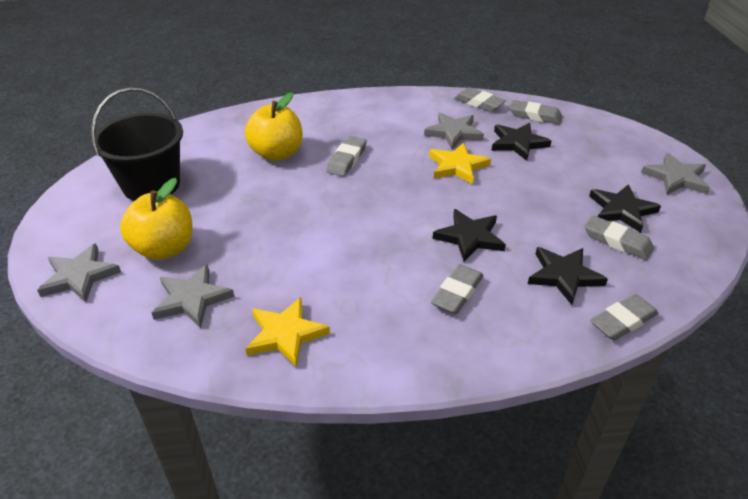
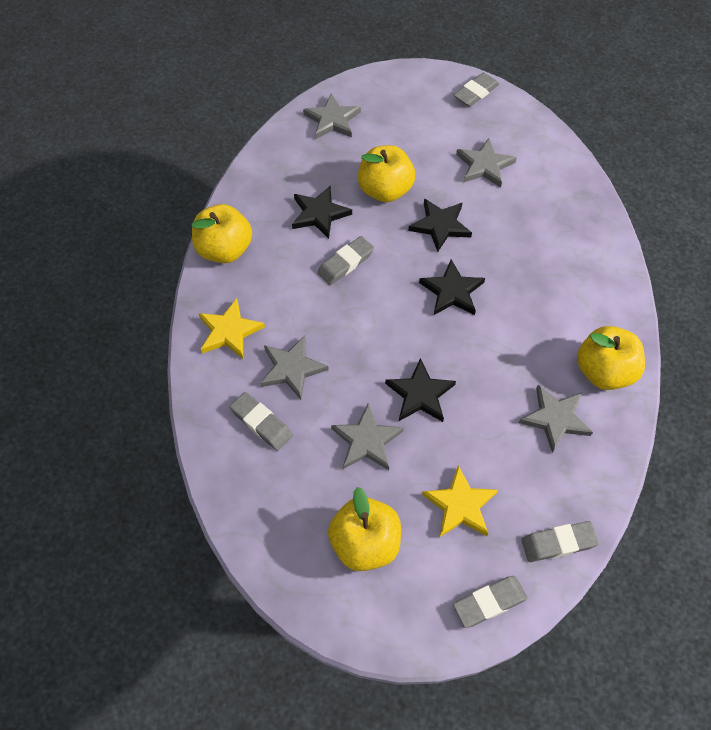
black bucket: [91,87,183,201] = 1 -> none = 0
grey eraser: [326,136,367,177] [431,264,483,314] [454,87,506,112] [509,100,563,125] [584,215,654,260] [590,294,658,341] = 6 -> [230,392,293,451] [317,236,374,285] [453,576,528,628] [454,72,499,107] [521,521,599,562] = 5
grey star: [37,243,121,302] [152,264,234,328] [424,112,484,149] [641,153,710,195] = 4 -> [260,336,329,400] [303,94,361,139] [331,403,404,470] [456,138,517,188] [519,385,593,453] = 5
yellow apple: [120,178,193,260] [245,93,302,161] = 2 -> [192,204,252,263] [328,487,401,571] [358,145,415,202] [577,326,645,390] = 4

